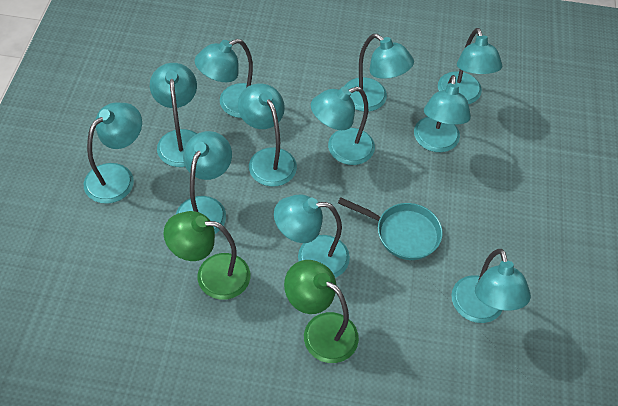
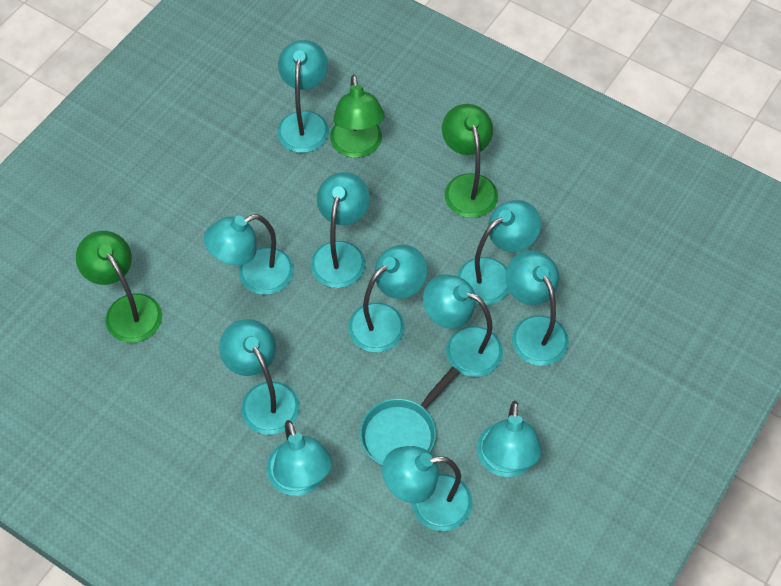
green lamp: [163,211,250,300] [284,260,359,363] = 2 -> [76,231,162,343] [330,75,385,158] [442,104,498,218] = 3

